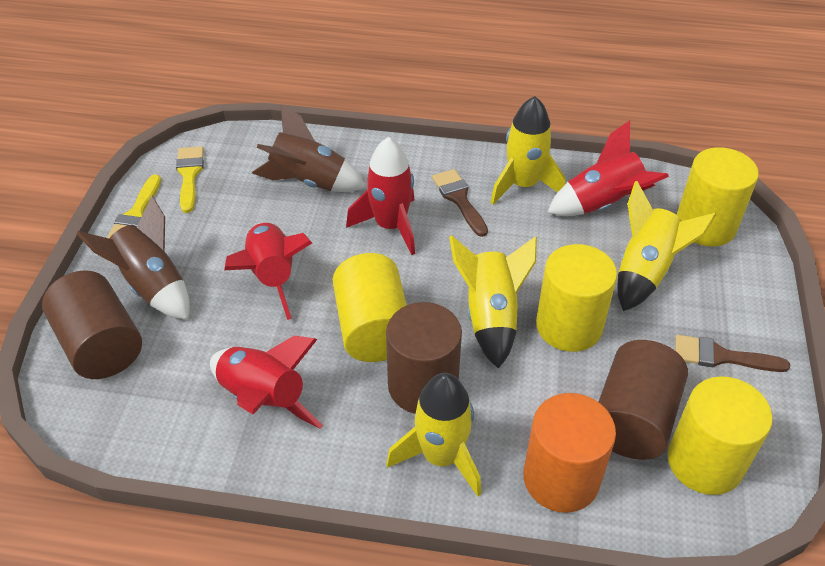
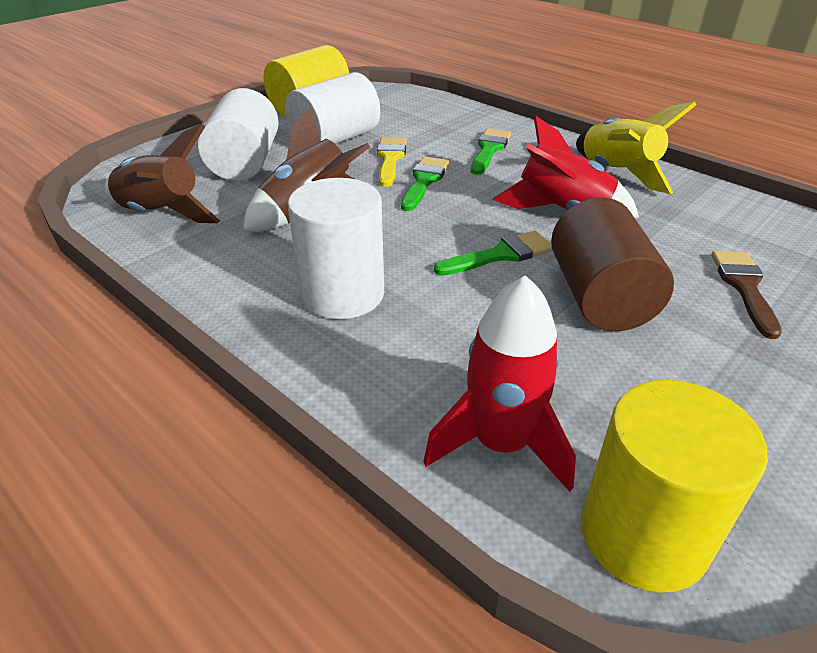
brown brush: [432,169,488,237] [675,335,790,372] = 2 -> [712,251,782,339] = 1
brown cylinder: [42,270,142,379] [386,302,462,414] [598,340,688,460] = 3 -> [551,198,674,332] = 1
green brush: none = 0 -> [401,157,449,211] [434,231,553,276] [471,128,511,175] = 3
orange cylinder: [523,393,616,513] = 1 -> none = 0
red rocket: [210,336,323,429] [224,222,312,320] [346,137,415,255] [547,120,669,216] = 4 -> [423,275,576,492] [493,116,639,218] = 2
white cylinder: none = 0 -> [198,88,279,181] [285,72,380,144] [288,178,384,319] = 3
yellow brush: [107,174,161,238] [176,146,204,213] = 2 -> [377,137,407,187] = 1
yellow cylinder: [333,253,407,362] [536,244,617,352] [668,376,773,495] [677,147,759,246] = 4 -> [264,45,349,117] [581,380,768,593] = 2
yellow rocket: [386,373,481,497] [449,236,537,369] [491,96,566,205] [617,181,717,311] = 4 -> [576,102,697,194] = 1

